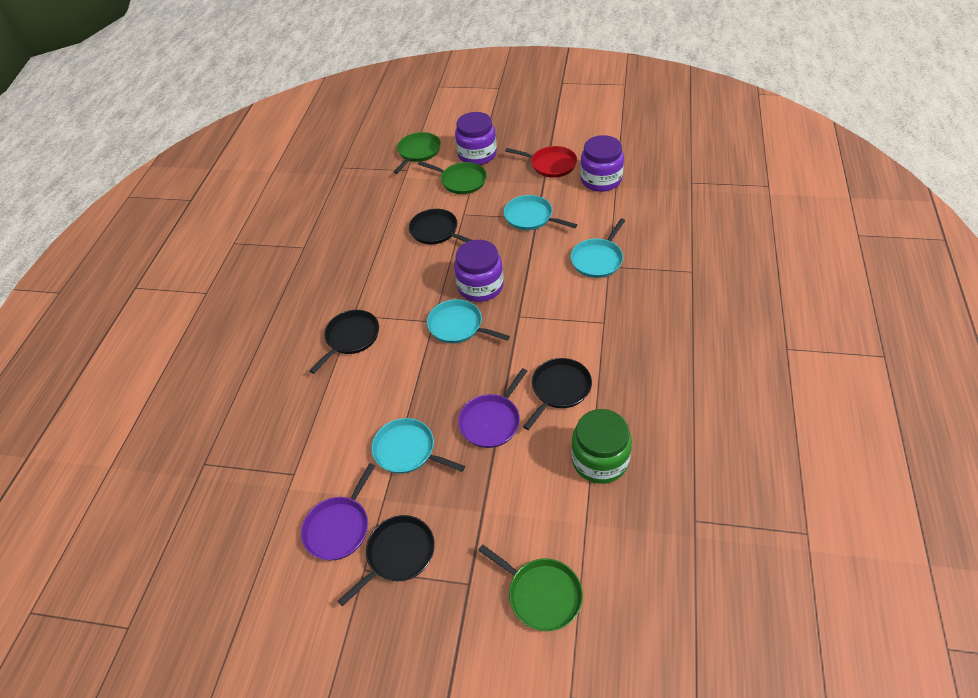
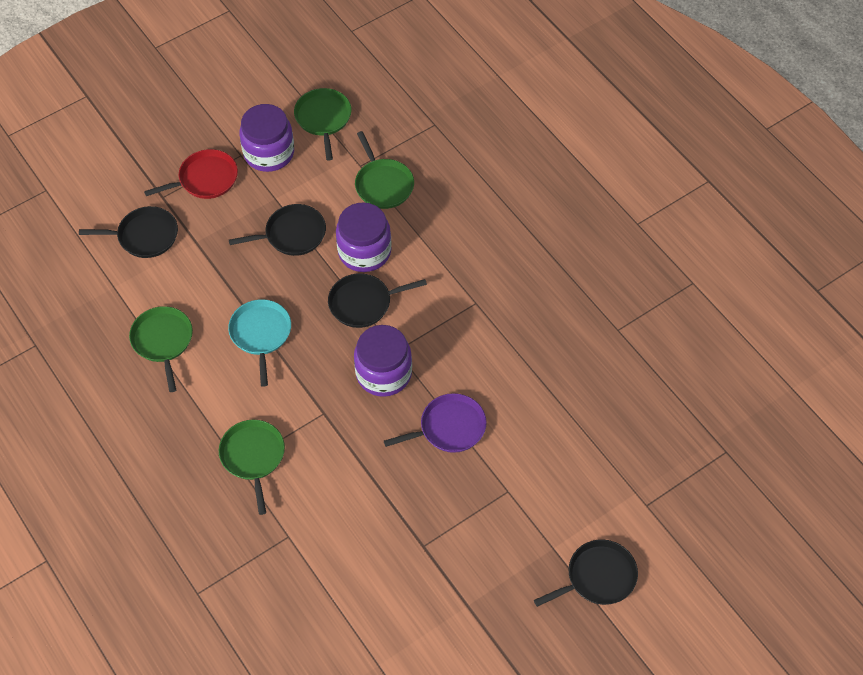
green jar: [571,409,632,484] = 1 -> none = 0
green pan: [394,132,441,174] [418,161,487,194] [478,544,583,631] = 3 -> [129,306,193,392] [219,420,285,515] [294,88,352,161] [355,131,414,209] = 4
purple pan: [301,463,375,560] [458,368,527,448] = 2 -> [384,393,487,453] = 1
turquoise pan: [371,418,465,474] [427,299,510,343] [503,195,577,230] [570,218,625,278] = 4 -> [228,299,291,387] = 1

